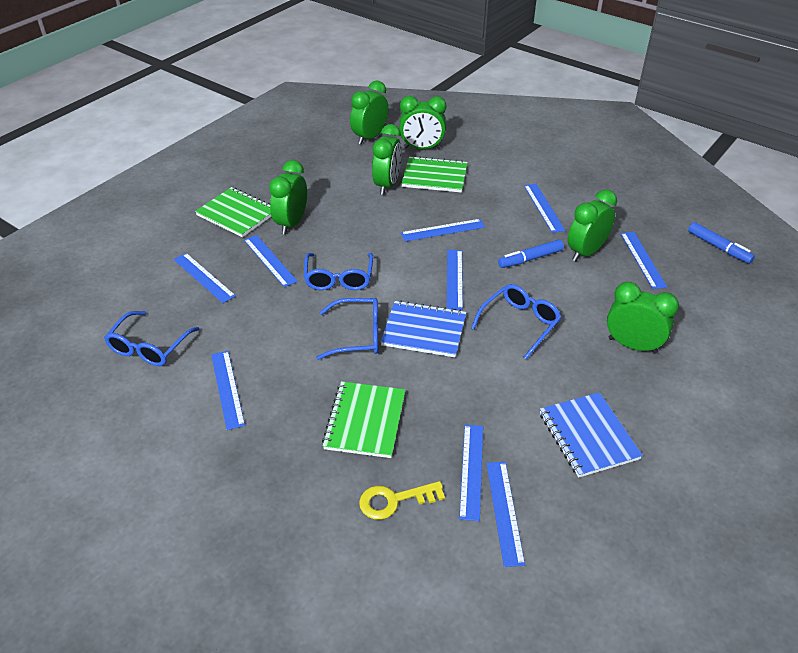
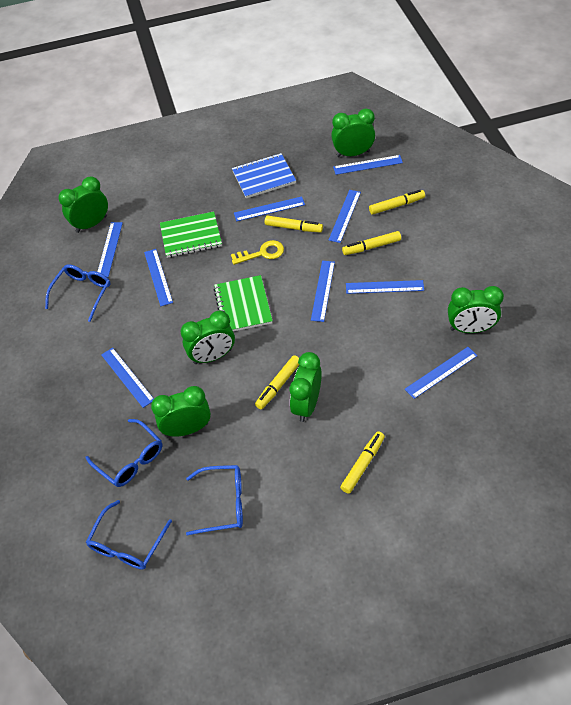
blue marker: [498,240,564,268] [688,222,755,264] = 2 -> none = 0
blue notebook: [380,300,466,357] [540,392,643,478] = 2 -> [232,153,296,198] = 1
green notebook: [195,187,271,237] [322,381,405,458] [401,156,468,193] = 3 -> [160,211,222,258] [214,275,273,331] = 2
yellow marker: none = 0 -> [255,355,299,410] [265,216,323,233] [340,431,385,494] [342,231,401,255] [369,190,425,215] = 5

